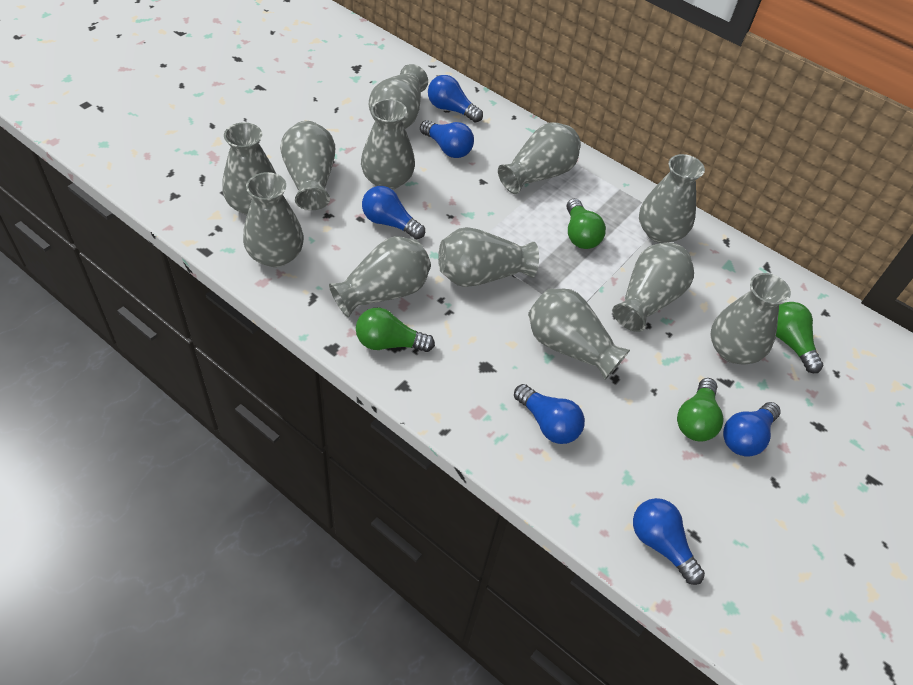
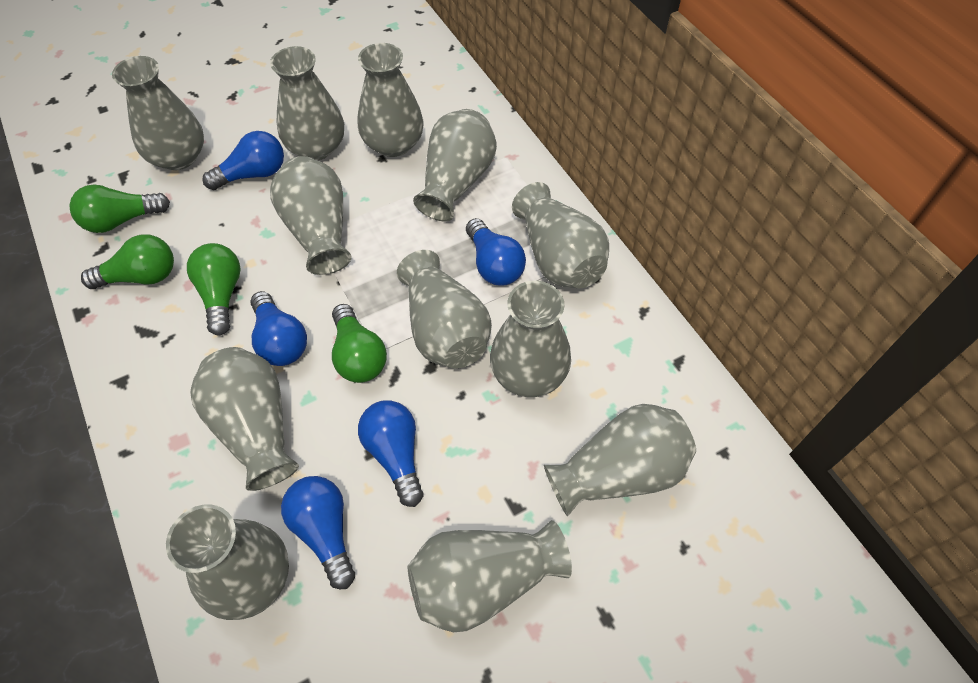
blue light bulb: [362,186,425,239] [420,120,474,158] [428,75,483,123] [514,384,585,444] [633,498,705,585] [723,402,781,457] = 6 -> [202,131,284,190] [250,291,307,366] [281,476,355,589] [358,400,423,507] [466,218,526,286] = 5

